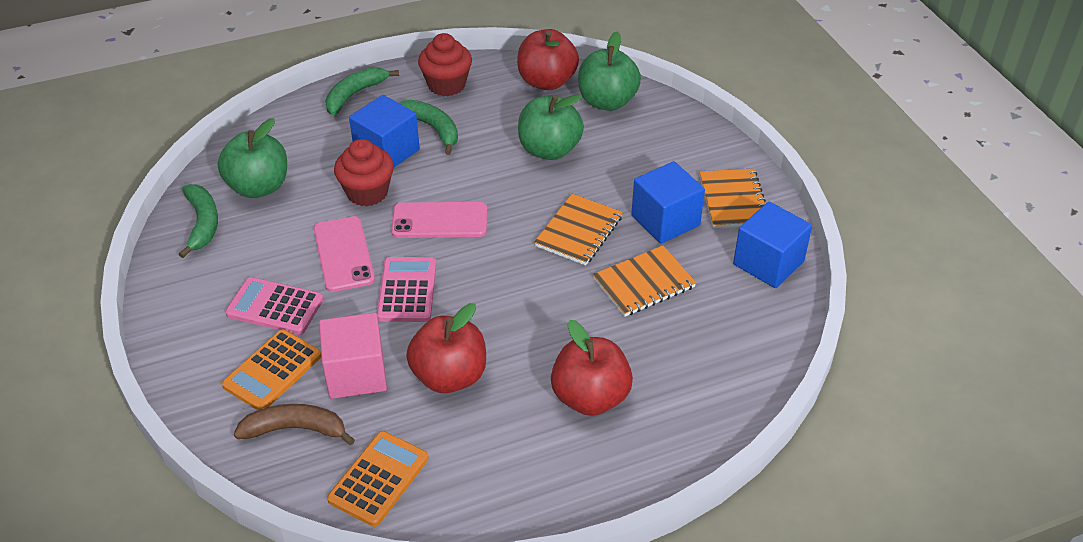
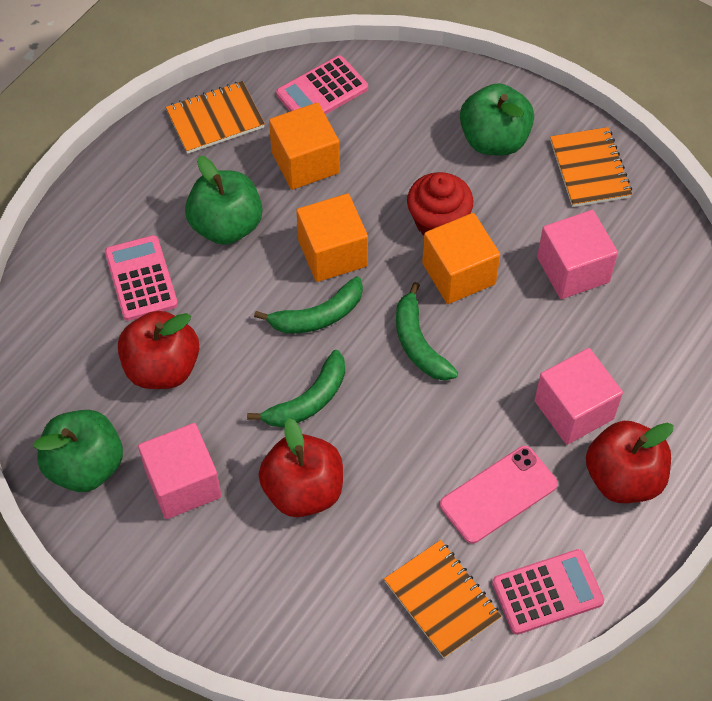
blue cube: [349,95,420,167] [631,161,705,244] [733,202,812,288] = 3 -> none = 0
brown banana: [234,404,355,445] = 1 -> none = 0
orange calculator: [222,329,321,410] [327,431,429,527] = 2 -> none = 0
orange cube: none = 0 -> [269,102,340,190] [296,194,368,282] [422,213,500,304] = 3
pink calculator: [225,277,324,335] [377,257,436,322] = 2 -> [105,235,178,321] [276,55,368,114] [492,549,604,635] = 3
pink cube: [319,313,387,399] = 1 -> [138,423,221,519] [535,348,623,445] [537,210,618,299] = 3
pink phone: [314,216,375,292] [391,202,487,238] = 2 -> [440,446,558,544] = 1
red cupcake: [334,139,394,206] [418,33,472,96] = 2 -> [407,172,473,235] = 1

